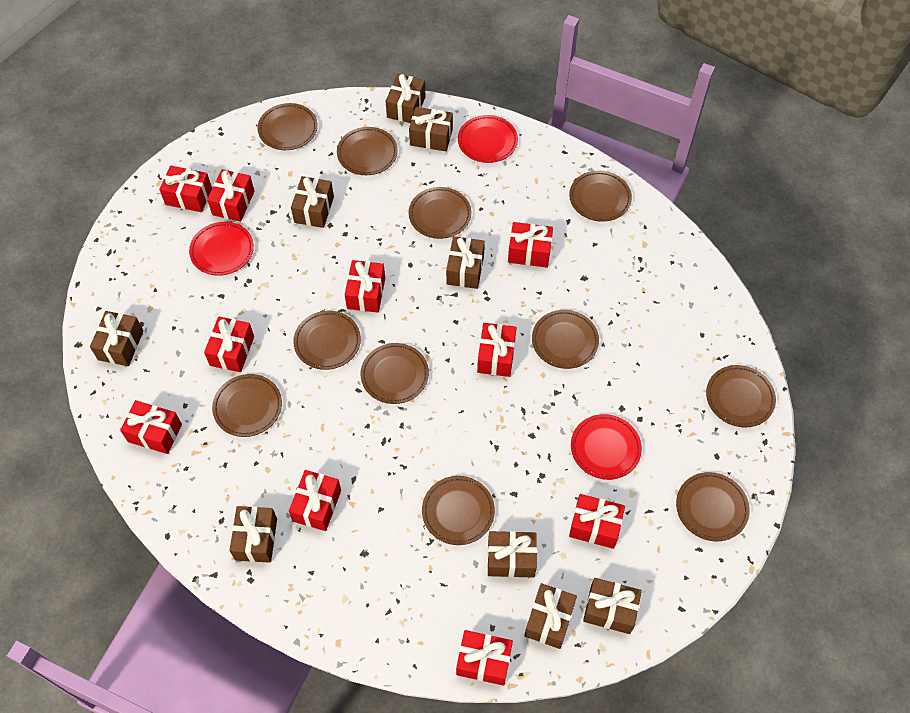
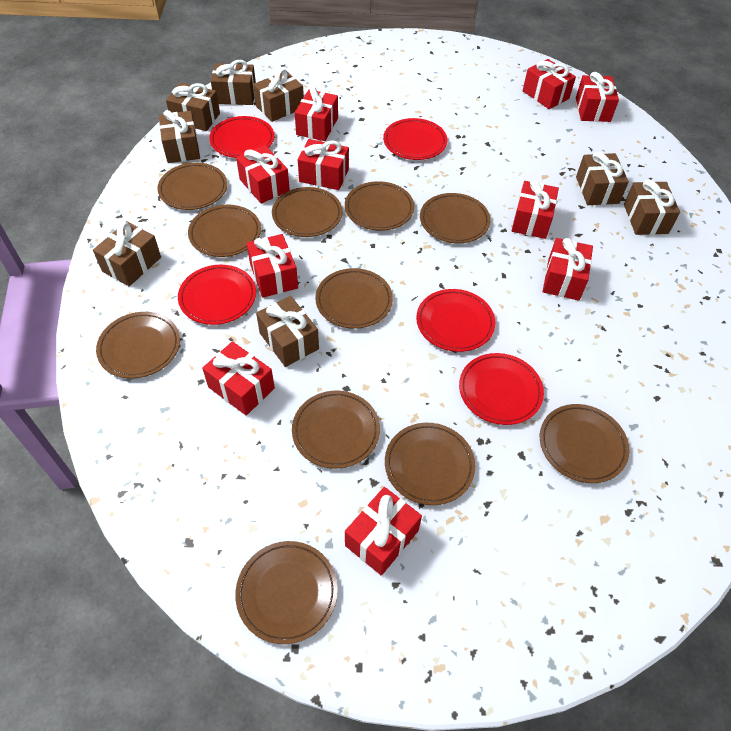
brown gift: [90,311,144,366] [229,506,277,563] [291,176,334,228] [386,74,426,123] [409,107,453,151] [446,236,485,289] [487,531,537,578] [524,583,577,649] [583,578,642,634] = 9 -> [93,221,161,286] [159,110,200,163] [166,82,220,131] [211,60,256,105] [253,69,304,122] [256,296,319,367] [576,152,629,205] [624,180,680,235] = 8
red plate: [189,222,254,276] [458,115,518,163] [571,414,642,480] = 3 -> [178,265,256,325] [209,116,274,158] [383,118,447,160] [416,289,495,352] [459,353,544,425] = 5

